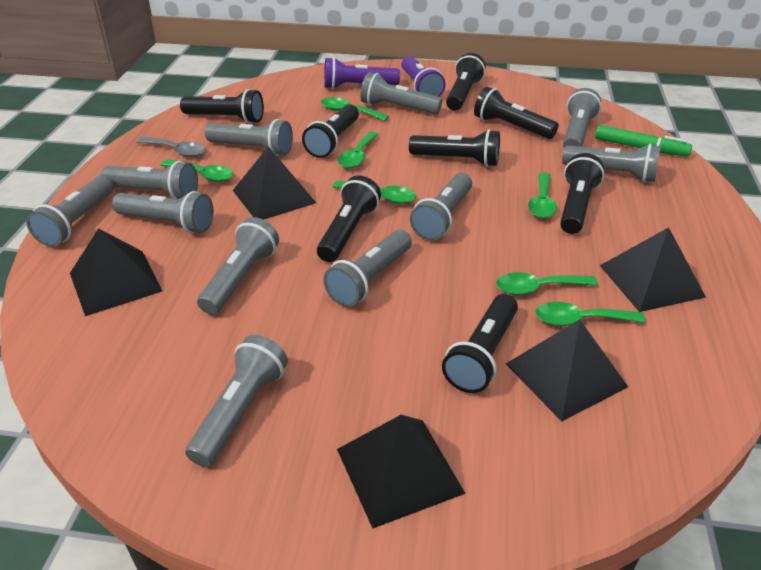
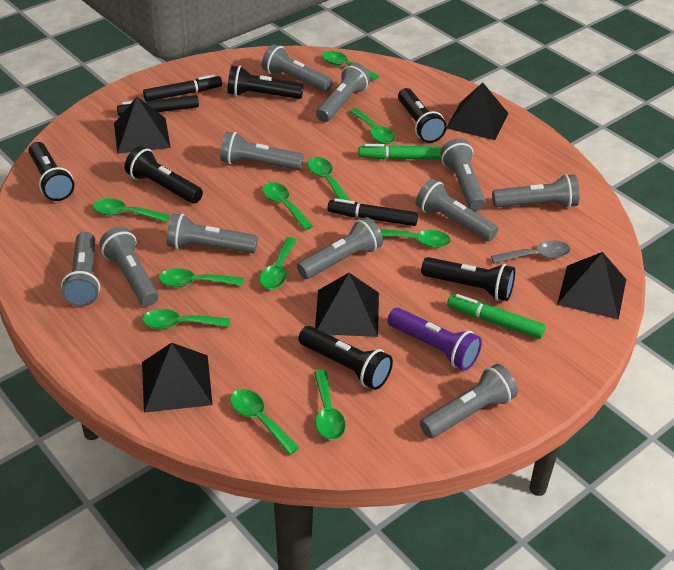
black flashlight: [180,89,264,124] [302,104,359,158] [317,175,381,262] [409,129,500,167] [442,294,518,393] [446,53,486,111] [474,87,559,139] [560,153,604,234] = 8 -> [29,142,74,201] [125,146,203,204] [227,66,304,99] [298,326,393,390] [398,88,447,143] [421,257,515,301] = 6
black marker: none = 0 -> [117,95,199,116] [143,74,222,101] [327,198,418,226] = 3
green marker: [595,125,692,157] = 1 -> [359,144,442,160] [447,294,546,339] = 2
green spoon: [160,159,233,182] [321,97,389,121] [333,181,416,204] [338,131,379,168] [496,273,598,295] [528,172,557,218] [535,302,646,326] = 7 -> [92,198,170,222] [142,309,230,329] [159,268,243,287] [230,389,299,455] [260,237,297,289] [262,182,313,230] [307,157,350,201] [314,370,346,440] [322,51,379,80] [349,108,395,144] [380,230,451,248] = 11
purple flashlight: [324,57,400,89] [402,56,446,97] = 2 -> [387,308,482,370] = 1

